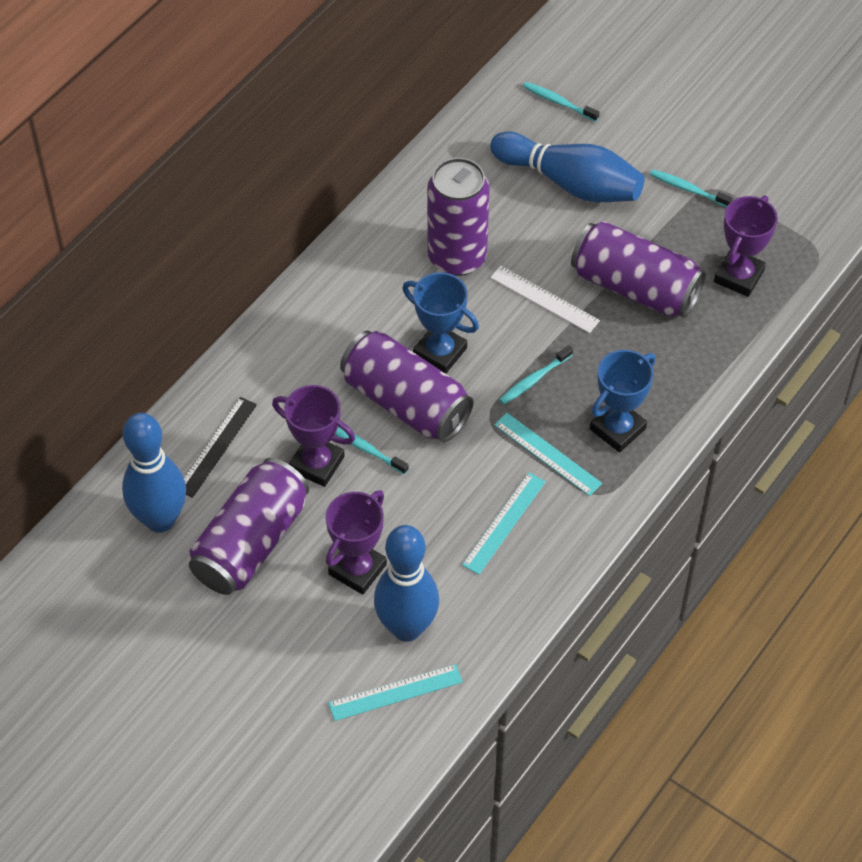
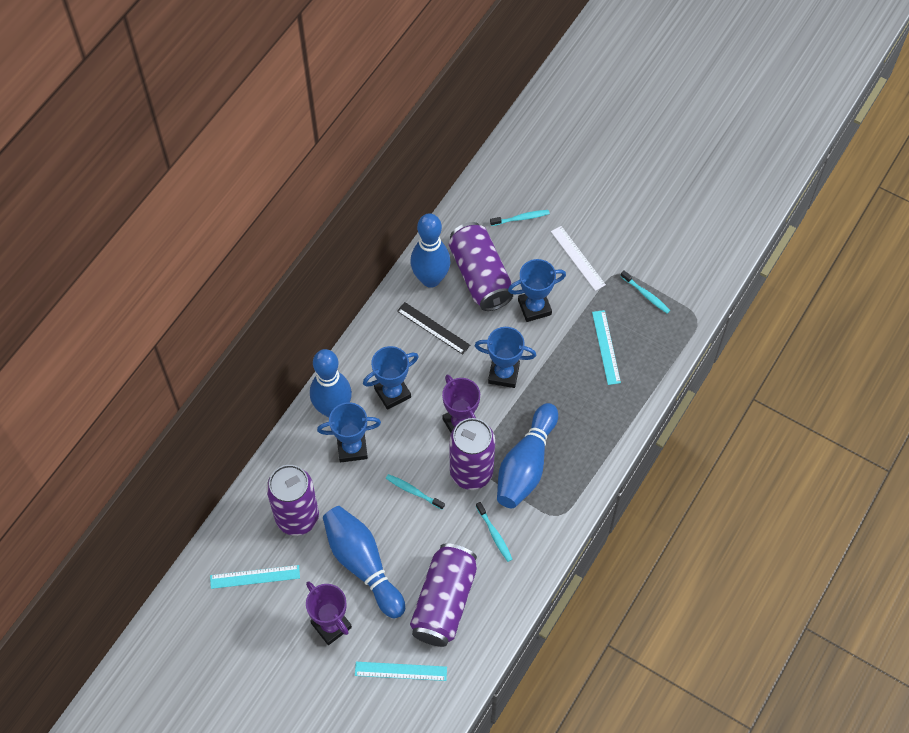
blue bowling pin: [122,413,186,532] [374,525,439,641] [490,132,644,202] = 3 -> [310,349,352,417] [323,506,405,618] [410,213,451,288] [497,403,558,508] = 4
blue trophy: [402,272,479,374] [590,350,656,453] = 2 -> [317,402,381,462] [363,346,419,410] [475,327,536,388] [508,259,566,322] = 4
purple trophy: [272,385,355,487] [325,490,387,595] [714,195,778,297] = 3 -> [306,581,352,645] [442,375,480,433] = 2

